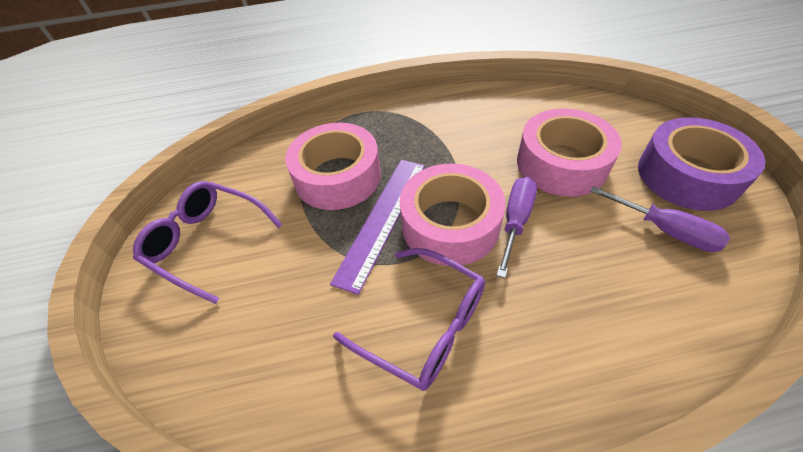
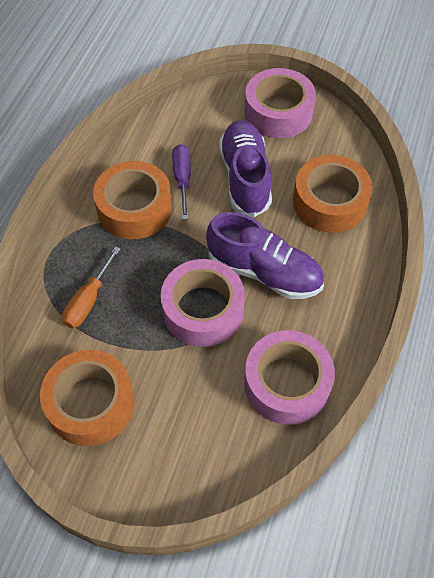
orange screwdriver: none = 0 -> [62,246,121,328] = 1
orange tape: none = 0 -> [40,350,135,446] [93,161,172,239] [293,155,373,233] = 3
purple glasses: [133,181,283,304] [333,248,485,391] = 2 -> none = 0
purple ruler: [330,160,425,295] = 1 -> none = 0
purple screwdriver: [496,177,537,278] [591,186,730,252] = 2 -> [172,144,191,220] = 1
purple shoe: none = 0 -> [206,212,324,299] [219,120,272,217] = 2
purple tape: [638,117,765,211] = 1 -> none = 0

